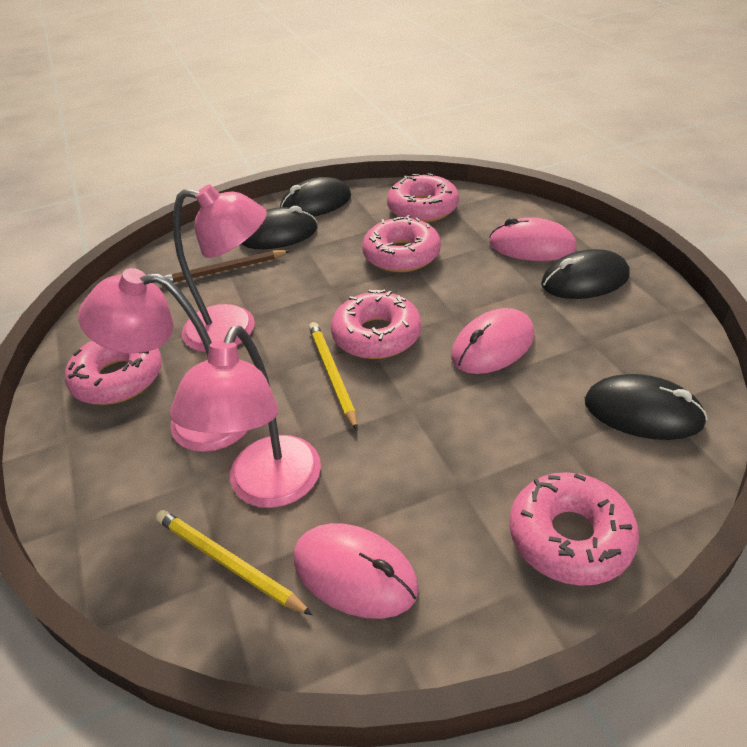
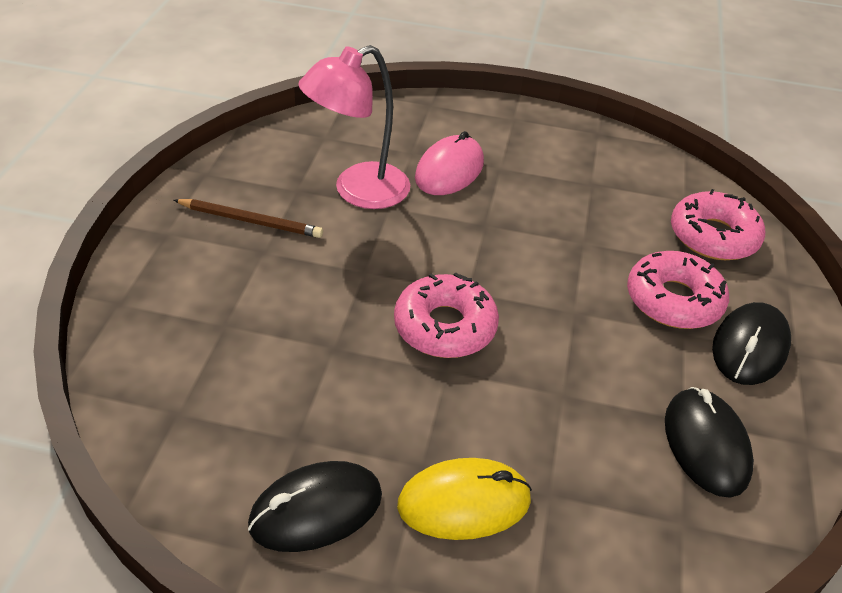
black mouse: [241,206,317,249] [280,177,351,216] [541,249,630,299] [585,374,708,440] = 4 -> [248,461,382,552] [665,387,754,498] [712,302,791,385] = 3
pink donut: [65,341,162,405] [331,290,421,359] [362,215,441,272] [387,173,459,223] [510,472,639,586] = 5 -> [394,273,499,358] [627,251,729,329] [671,189,765,260] = 3
pink lamp: [78,268,248,452] [170,326,321,508] [173,185,267,352] = 3 -> [298,45,410,209] = 1
pink mouse: [294,523,419,619] [451,308,534,374] [489,217,577,261] = 3 -> [415,131,484,195] = 1
yellow mouse: none = 0 -> [397,458,532,540] = 1
yellow pencil: [156,510,312,615] [309,322,358,430] = 2 -> none = 0

